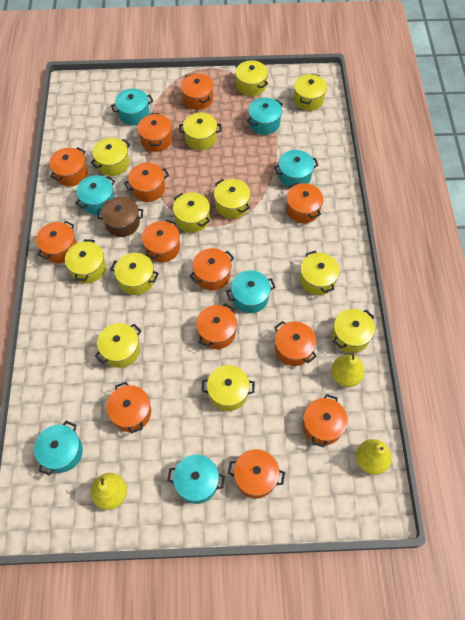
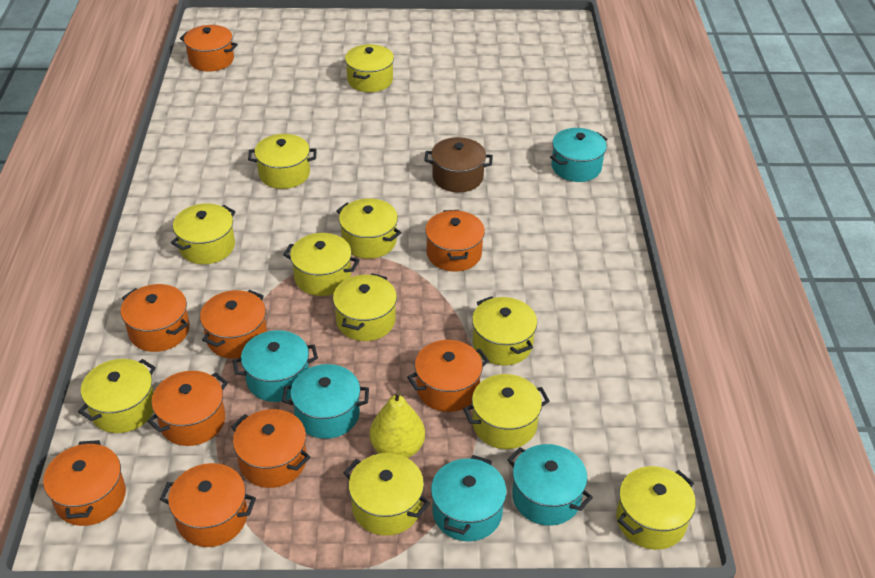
orange pot: [36,221,77,263] [49,147,88,186] [106,382,151,434] [124,163,169,202] [137,113,173,152] [142,220,180,262] [181,73,214,110] [190,248,234,290] [196,304,237,349] [228,449,285,498] [274,321,317,366] [286,183,323,223] [303,394,348,447] = 13 -> [43,440,126,526] [121,284,190,352] [147,371,228,446] [160,463,256,547] [180,25,238,72] [200,290,267,359] [231,409,310,488] [407,340,489,412] [425,210,485,272] = 9
turquoise pot: [34,421,83,475] [75,175,115,215] [111,88,153,125] [167,455,225,504] [226,270,276,313] [247,97,283,135] [274,150,319,188] = 7 -> [233,330,318,402] [282,364,369,439] [431,455,507,542] [507,444,593,526] [550,128,607,182] = 5
yellow pear: [91,473,127,510] [331,352,365,387] [356,439,392,475] = 3 -> [370,390,425,458] = 1
yellow pot: [65,239,106,283] [91,138,130,176] [95,323,141,368] [110,253,159,295] [173,193,210,233] [179,113,221,150] [202,365,255,411] [214,179,251,219] [235,60,268,96] [293,74,327,111] [300,251,340,295] [332,309,375,353] = 12 -> [78,359,156,433] [171,204,236,264] [248,134,317,189] [283,233,359,296] [333,273,397,341] [336,198,402,259] [344,453,430,536] [345,44,394,92] [463,374,550,449] [472,296,537,365] [616,466,696,550] = 11

